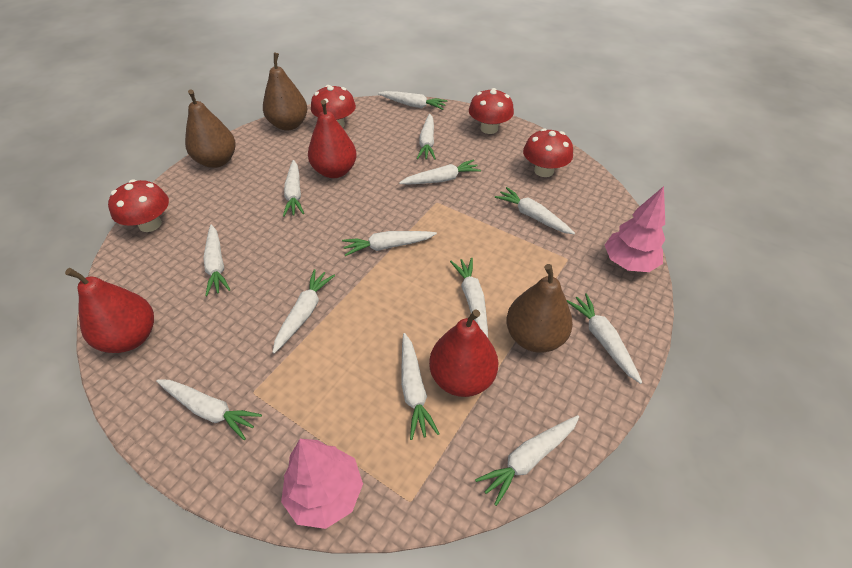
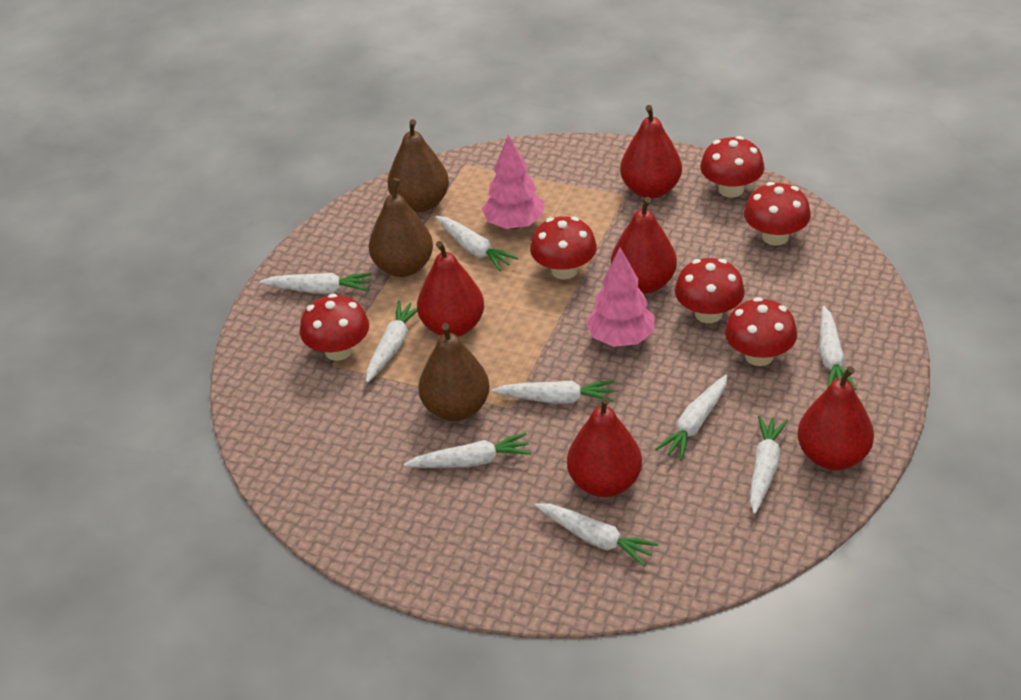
red mushroom: [108,179,169,232] [311,85,356,128] [469,88,514,134] [523,128,573,177] = 4 -> [300,294,369,361] [530,216,597,280] [675,258,745,323] [700,136,765,198] [725,297,797,366] [744,182,811,246] = 6
red pear: [65,268,154,353] [308,100,357,178] [429,309,498,397] = 3 -> [417,241,484,337] [567,396,642,497] [611,197,677,294] [620,105,682,198] [798,366,874,470] = 5
white carrot: [156,380,262,440] [204,225,231,296] [272,269,335,354] [283,160,304,217] [342,231,437,256] [378,91,448,110] [399,159,481,184] [401,333,440,440] [417,114,436,160] [450,258,488,337] [475,415,579,506] [495,187,575,234] [567,293,642,384] = 13 -> [259,273,372,293] [366,301,417,383] [403,433,531,468] [435,216,518,271] [492,381,614,404] [535,503,659,566] [655,375,727,461] [750,415,788,514] [819,306,856,390] = 9

